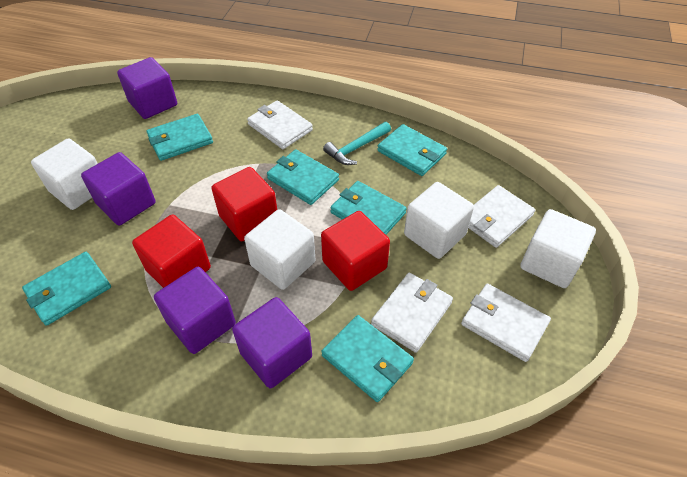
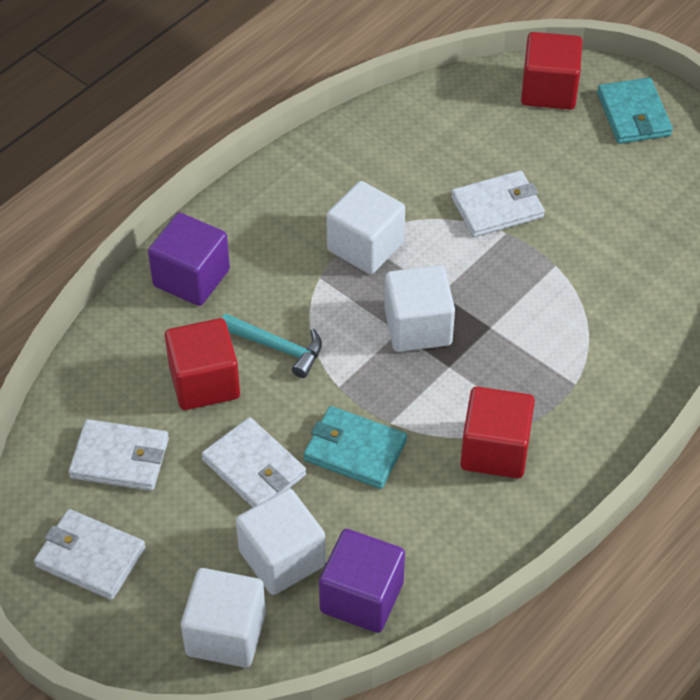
purple cube: [81,152,156,226] [117,57,177,119] [154,267,236,354] [232,297,312,388] = 4 -> [148,213,230,306] [319,529,405,633] = 2
turquoise wallet: [22,252,111,326] [146,114,213,161] [267,149,339,205] [321,315,414,402] [330,181,407,235] [377,124,447,176] = 6 -> [303,406,407,489] [597,78,673,144] = 2

